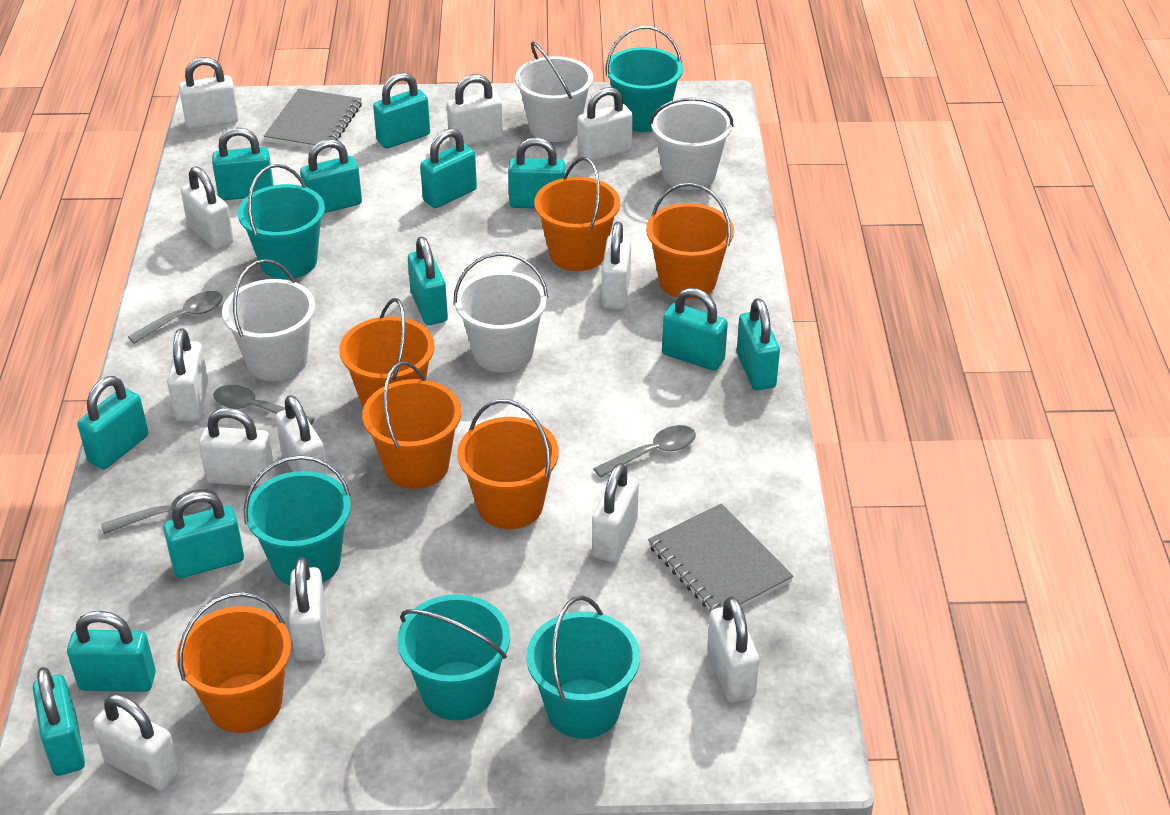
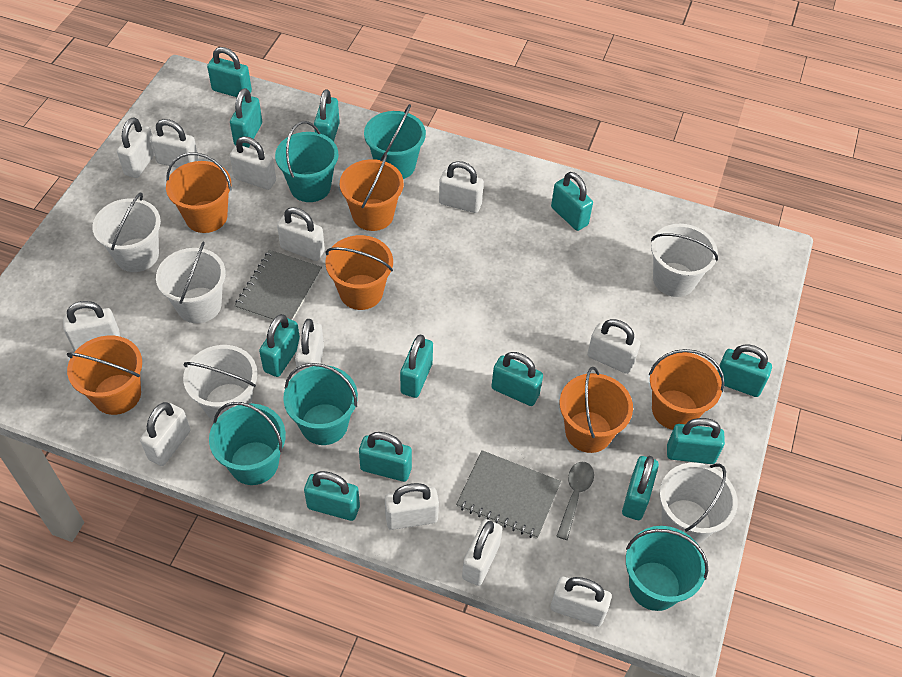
grey spoon: [101,489,219,534] [128,291,223,344] [213,385,315,425] [593,425,696,478] = 4 -> [556,462,594,540] = 1
white bucket: [222,259,316,381] [453,252,548,372] [515,41,593,142] [650,97,734,190] = 4 -> [92,192,161,272] [156,242,226,323] [183,345,258,421] [651,224,718,297] [660,463,738,544] = 5

